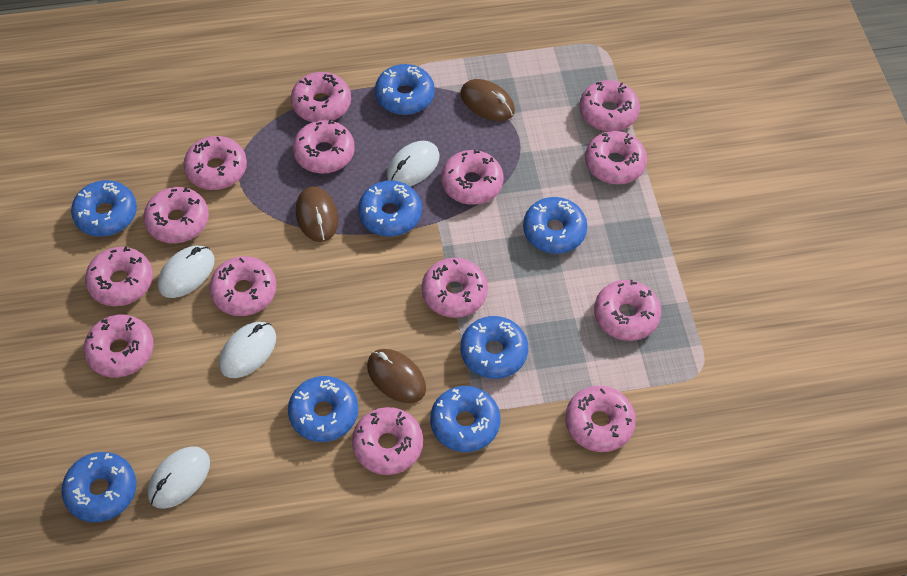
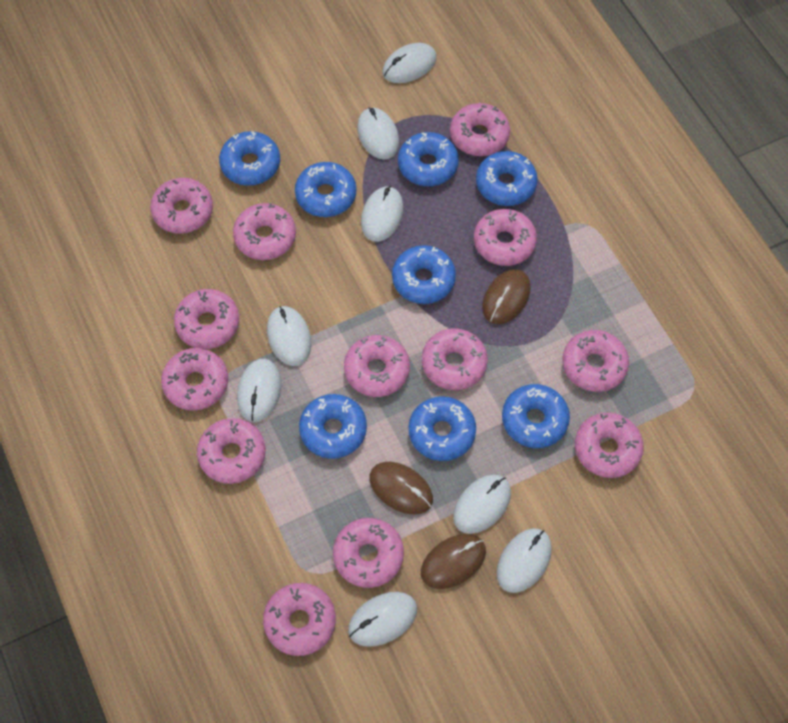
pink donut: [84,314,154,378] [85,247,153,306] [143,187,209,243] [184,136,247,190] [209,256,276,316] [291,72,351,122] [293,120,355,174] [352,407,423,475] [422,258,488,318] [441,149,504,205] [565,386,636,452] [579,80,640,131] [585,131,647,184] [594,280,661,341] = 14 -> [150,178,213,234] [161,348,228,411] [174,289,239,349] [197,418,266,484] [233,203,296,260] [263,583,336,656] [333,518,404,588] [344,335,410,397] [422,328,488,390] [450,103,510,156] [474,209,537,266] [562,330,629,392] [575,413,644,478] = 13
white mouse: [147,446,210,509] [158,245,215,298] [219,322,276,378] [387,141,440,186] = 4 -> [237,359,281,422] [267,306,311,366] [348,592,417,647] [357,107,399,160] [361,186,403,242] [383,43,436,83] [453,475,511,534] [497,529,552,593] = 8

